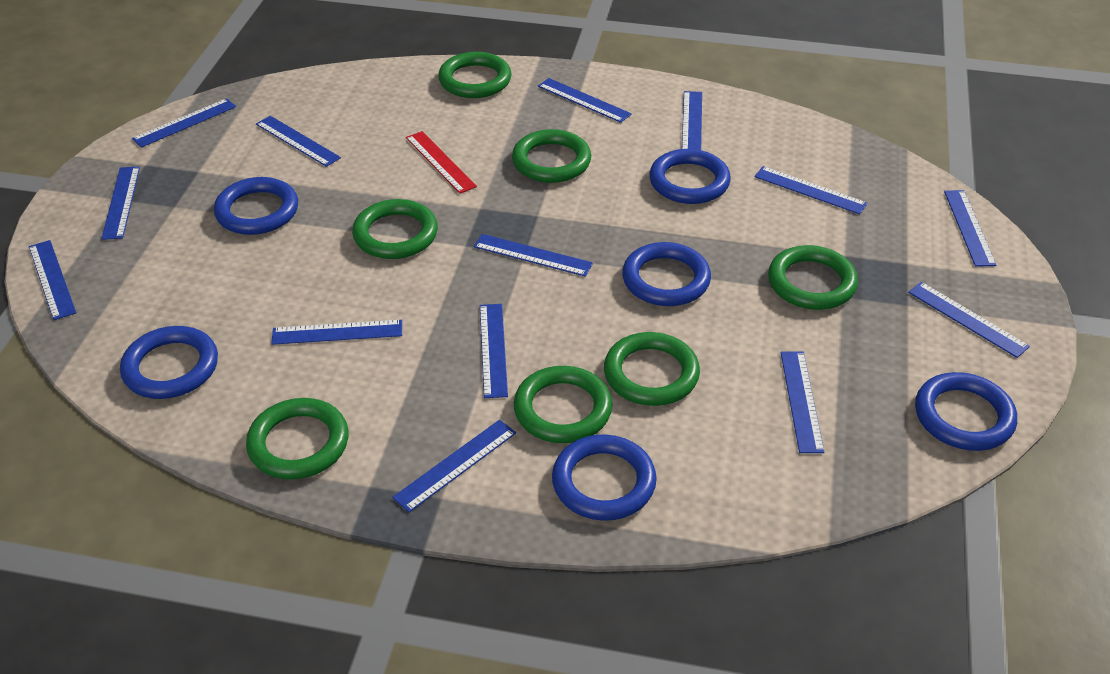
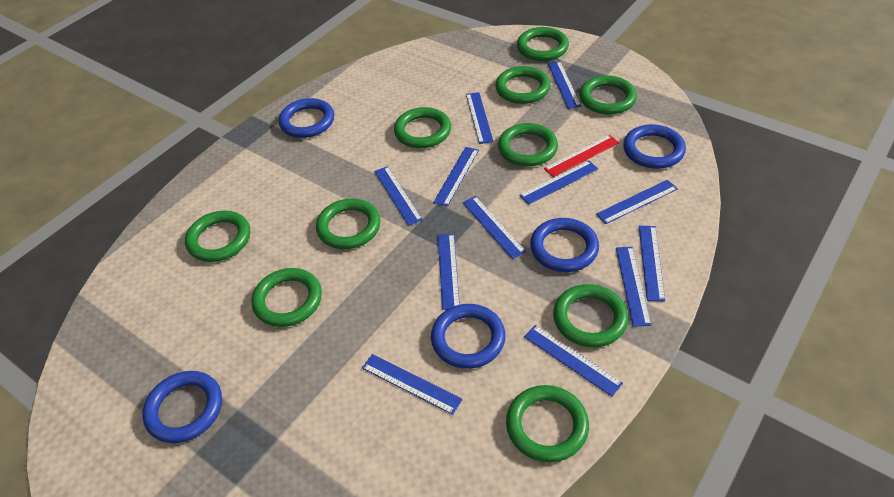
blue ring: [120,326,218,399] [214,177,298,235] [552,434,657,521] [622,242,711,306] [649,149,731,204] [915,372,1017,451] = 6 -> [142,371,222,443] [279,98,334,138] [431,304,505,369] [530,218,599,272] [623,124,686,169] = 5
blue ruler: [29,240,76,320] [101,166,140,240] [132,98,236,148] [256,116,341,167] [271,320,402,345] [392,420,516,512] [474,234,593,277] [480,304,508,398] [538,78,632,123] [682,91,702,150] [754,166,868,214] [781,351,824,453] [908,282,1030,358] [944,190,996,267] = 14 -> [362,354,463,415] [374,166,423,226] [433,147,479,207] [438,234,460,310] [463,196,526,259] [466,92,494,144] [519,160,598,205] [524,325,623,397] [548,61,581,109] [596,180,678,224] [616,247,651,327] [639,226,665,301] = 12
green ring: [246,398,349,479] [352,199,438,259] [438,52,512,98] [512,129,591,183] [514,366,612,443] [604,332,700,406] [768,245,858,310] = 7 -> [185,211,250,262] [251,268,322,327] [316,199,380,249] [394,107,451,148] [495,66,551,104] [498,123,558,166] [506,385,589,462] [517,27,569,61] [553,284,628,347] [580,75,637,114] = 10

